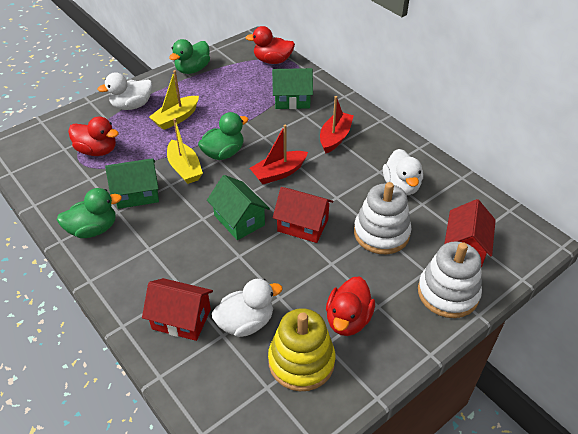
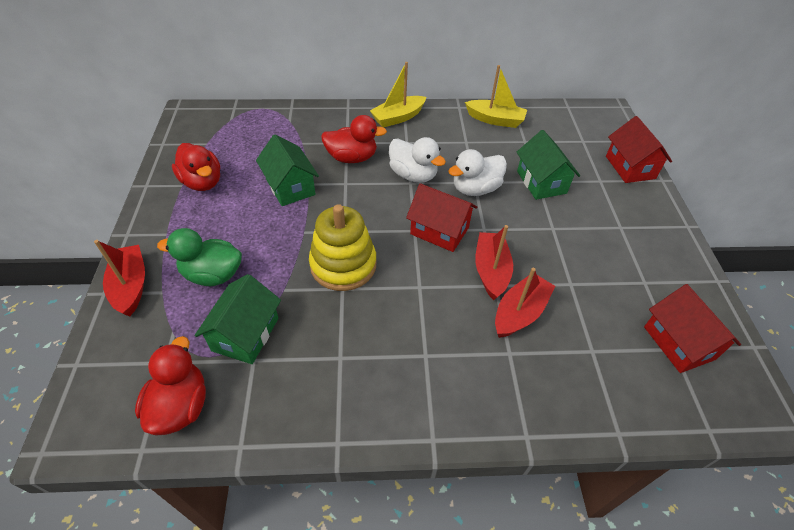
green duck: [57,188,122,238] [169,39,210,74] [198,112,249,160] = 3 -> [157,228,242,286] = 1
red boat: [250,125,308,184] [320,96,354,154] = 2 -> [94,240,145,316] [475,225,513,300] [495,268,555,338] = 3
white duck: [97,72,152,110] [212,279,283,337] [383,149,423,195] = 3 -> [389,137,446,183] [448,149,507,196] = 2
white stacking toy: [354,182,412,254] [418,242,482,318] = 2 -> none = 0

